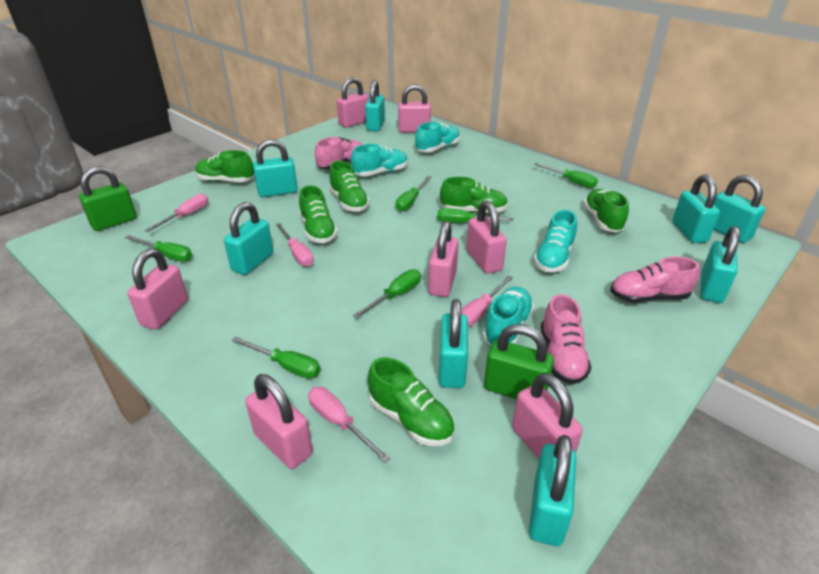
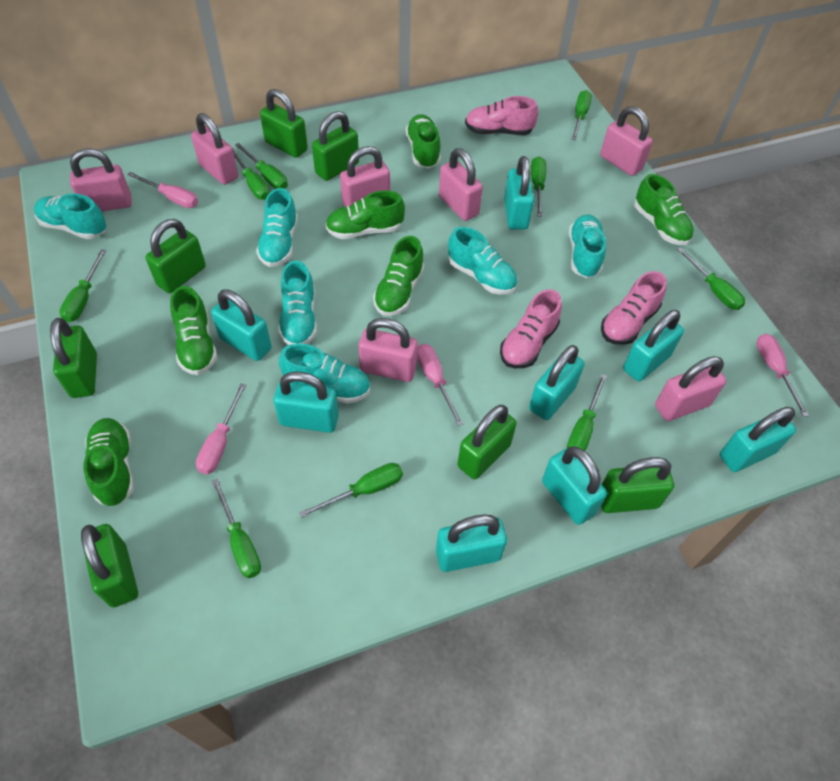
green padlock: [79,166,137,231] [484,324,554,399] = 2 -> [50,318,97,398] [81,524,138,607] [146,219,206,293] [260,89,308,158] [312,111,359,181] [458,405,517,479] [601,457,674,513] = 7
green screwdriver: [125,235,192,262] [232,337,321,378] [353,269,421,318] [395,176,431,212] [437,208,514,223] [534,163,598,188] = 6 -> [59,249,106,322] [212,478,261,578] [232,148,270,200] [235,143,288,189] [299,463,403,518] [531,157,546,217] [567,374,607,451] [572,90,592,140] [677,247,745,310] = 9
turquoise shoe: [351,144,408,176] [415,122,460,152] [483,287,534,345] [534,210,577,272] = 4 -> [34,194,107,239] [256,188,298,267] [278,260,317,345] [279,343,370,404] [448,227,517,295] [569,214,606,278] = 6

